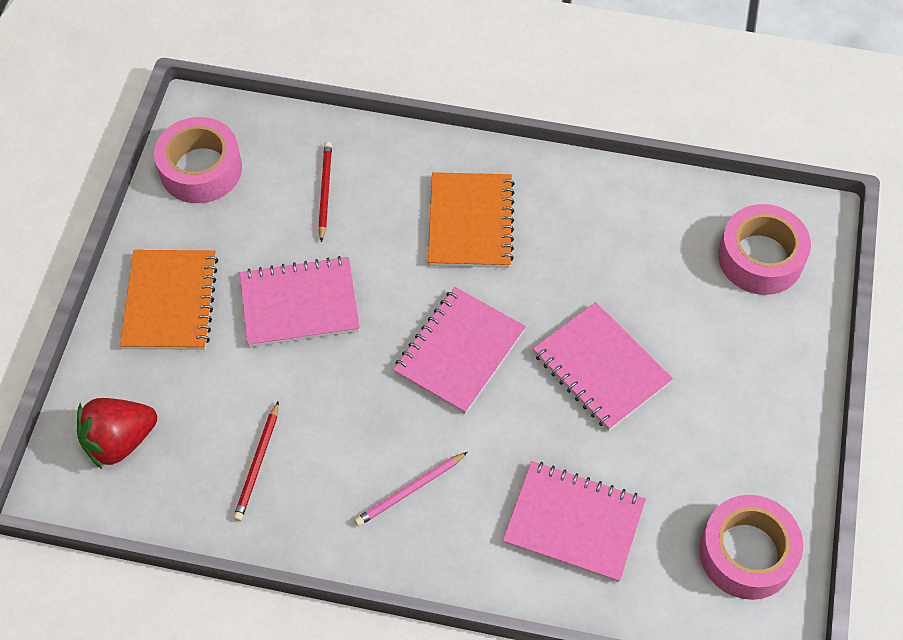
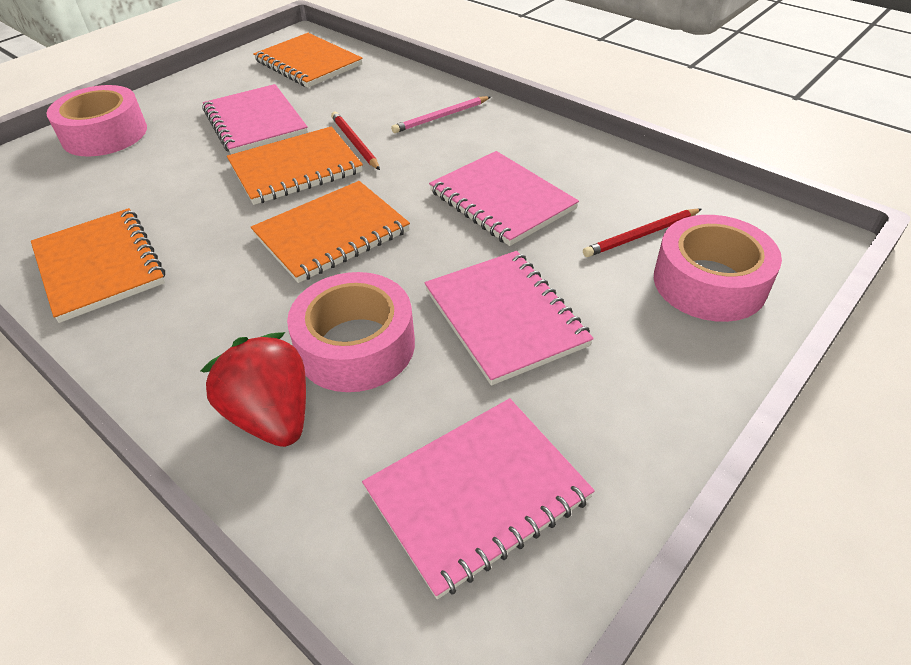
orange notebook: [120,250,218,350] [428,172,515,268] = 2 -> [31,208,165,323] [227,126,363,205] [251,181,410,283] [253,33,363,88] = 4

